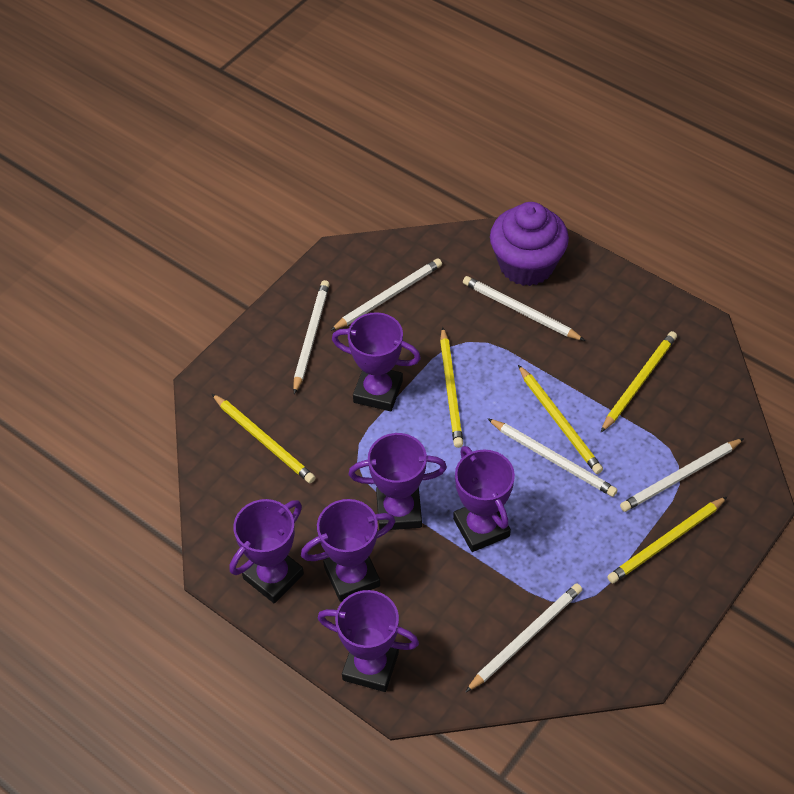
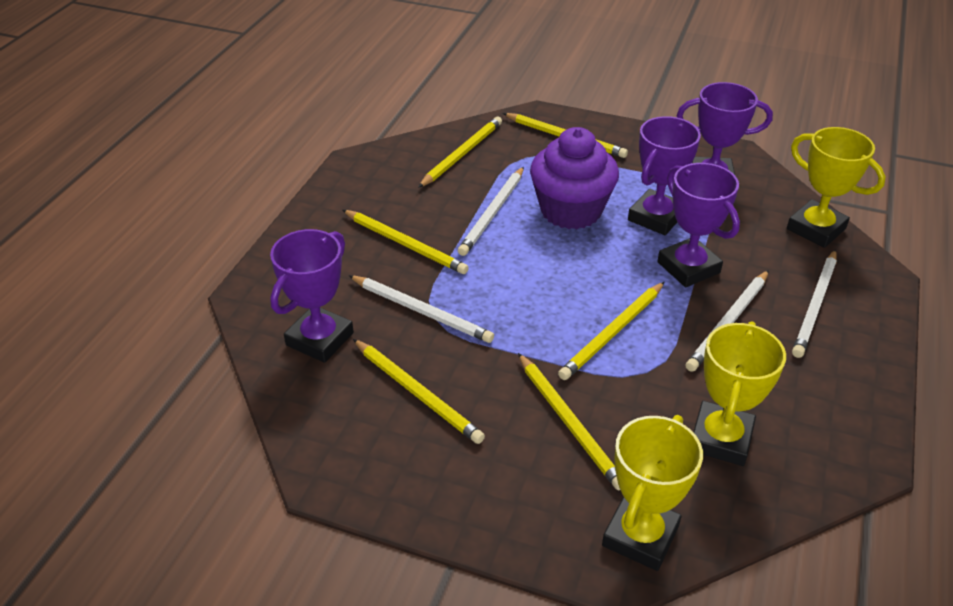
purple trophy: [230,499,304,603] [301,499,395,602] [318,590,419,692] [332,312,421,411] [349,433,447,530] [453,446,515,552] = 6 -> [270,229,354,363] [628,116,701,235] [657,163,740,287] [677,82,773,175] = 4
white pencil: [293,280,330,394] [330,258,442,331] [463,276,585,341] [466,583,582,692] [487,418,617,497] [620,438,744,512] = 6 -> [349,275,494,343] [458,167,524,256] [686,270,769,372] [792,249,836,358] = 4
yellow pencil: [212,394,315,483] [440,327,463,448] [518,365,603,474] [601,331,677,432] [607,496,728,584] = 5 -> [343,210,469,274] [353,339,485,444] [418,117,502,188] [503,113,628,158] [518,353,620,490] [558,282,664,380] = 6
yellow trophy: none = 0 -> [602,415,703,571] [693,321,786,466] [787,127,886,248] = 3

